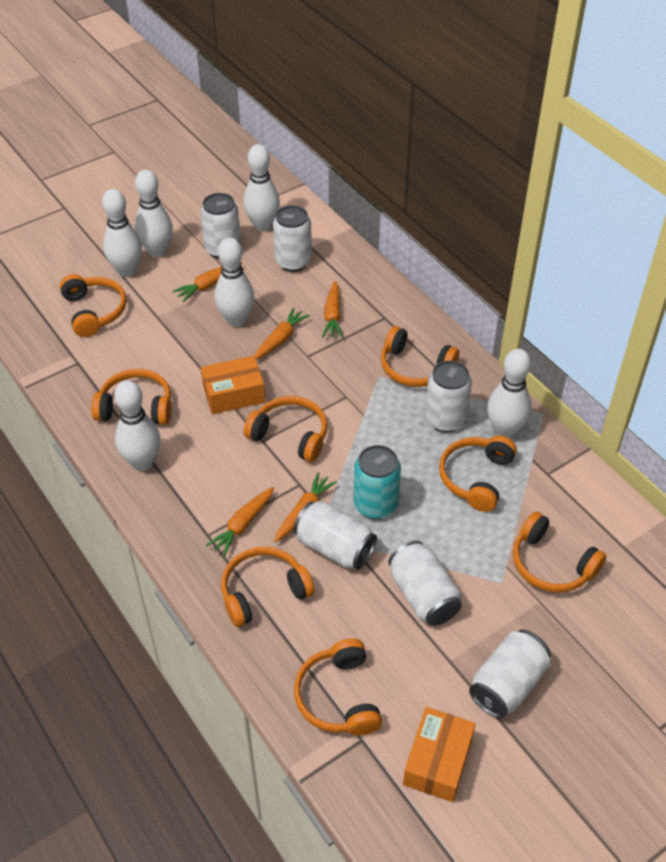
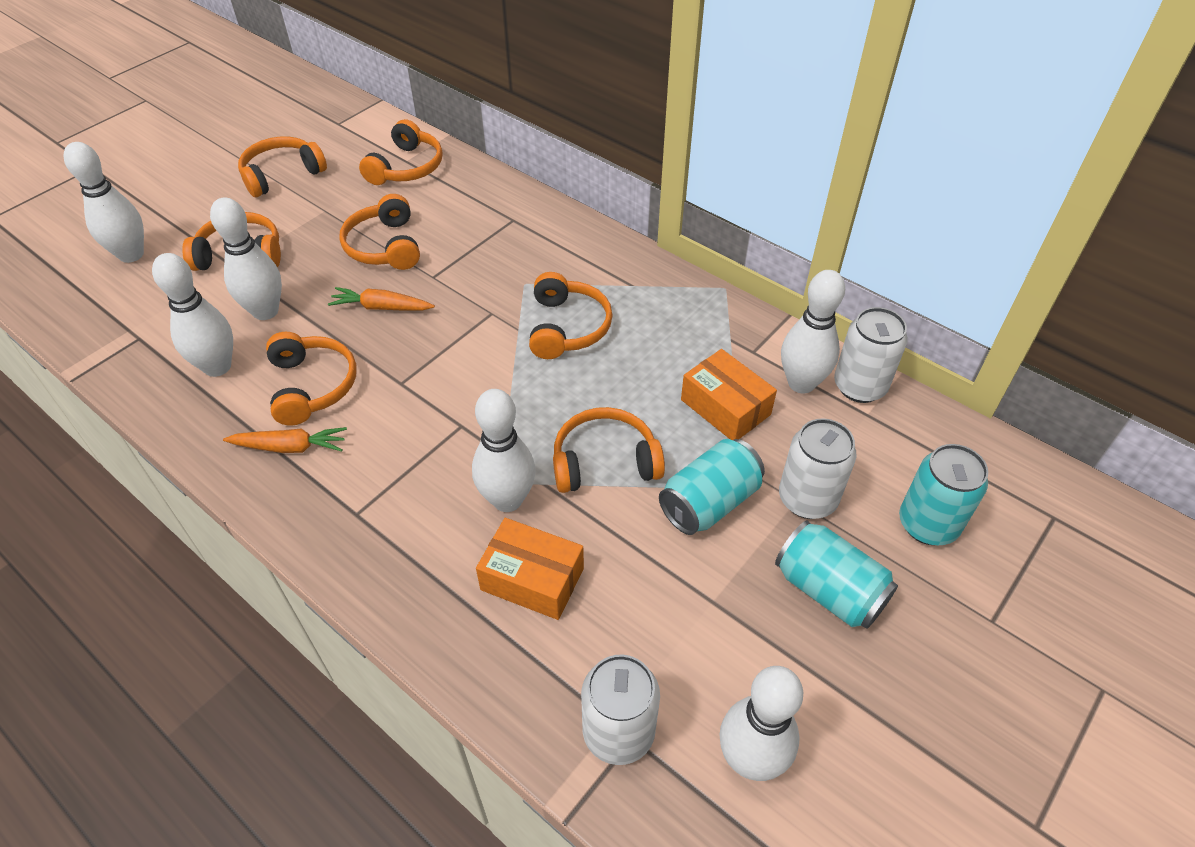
orange carrot: [173,262,243,302] [206,487,274,557] [255,307,310,360] [274,472,337,542] [322,281,342,338] = 5 -> [223,427,347,453] [328,287,435,311] = 2
orange headphones: [60,274,126,337] [91,369,171,425] [221,547,314,627] [244,396,327,462] [294,638,382,736] [381,326,459,387] [439,436,516,512] [513,511,606,592] = 8 -> [182,212,281,271] [238,137,327,197] [266,332,357,426] [339,194,420,270] [359,119,443,185] [529,272,613,359] [553,407,665,493] = 7
turquoise can: [354,445,401,519] = 1 -> [659,439,765,535] [775,520,898,629] [899,444,988,545] = 3
white can: [200,193,241,259] [273,205,312,272] [294,501,377,570] [388,541,462,626] [425,360,472,432] [469,630,551,718] = 6 -> [581,655,660,765] [779,418,857,519] [834,307,908,403] = 3

